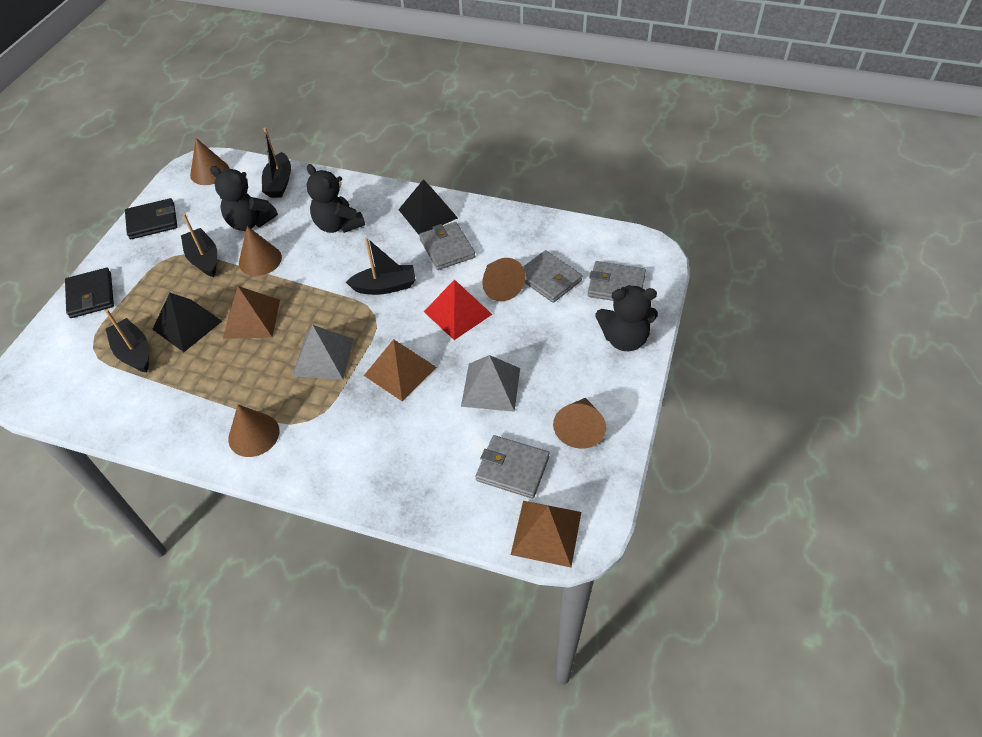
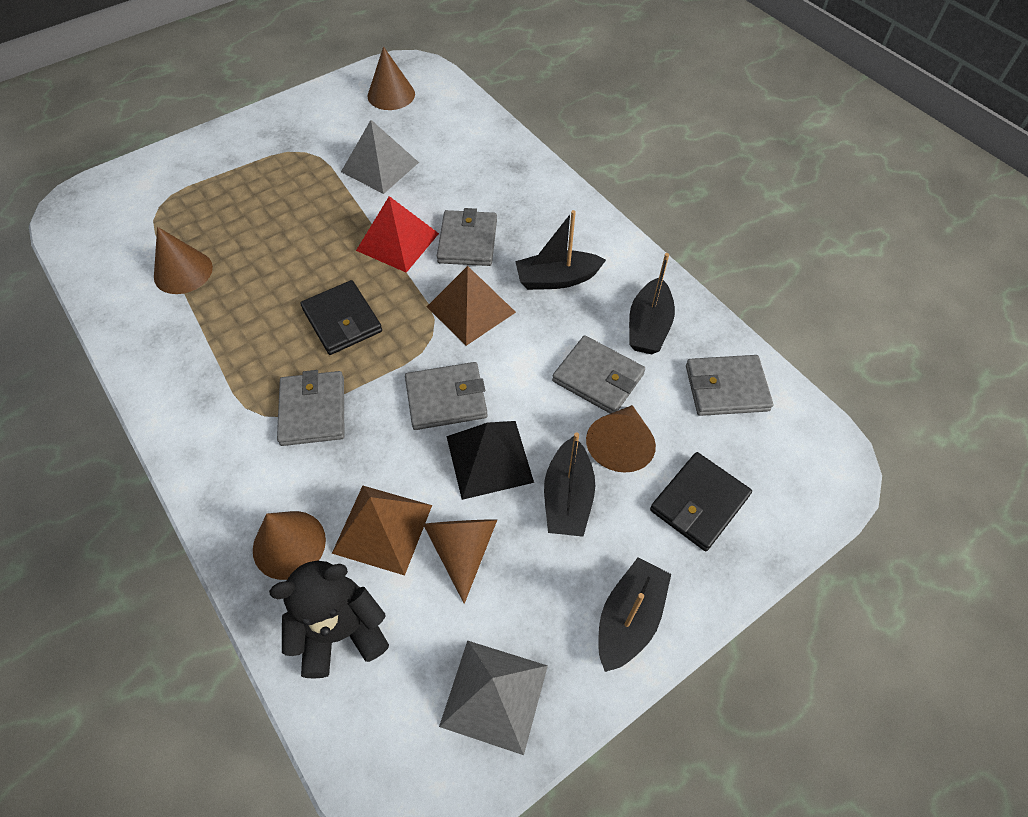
black pyramid: [152,293,222,352] [398,179,458,235] = 2 -> [446,421,534,500] = 1
black teddy bear: [210,166,278,231] [307,164,365,233] [596,285,658,351] = 3 -> [269,561,389,679] = 1
brown pyramid: [223,286,280,339] [364,339,437,401] [511,501,581,568] = 3 -> [332,486,432,576] [427,266,516,346] = 2
grey wallet: [419,222,475,270] [476,435,550,499] [523,250,582,303] [588,261,646,301] = 4 -> [277,370,344,446] [405,362,487,430] [437,208,497,266] [552,335,645,414] [686,355,773,416] = 5

